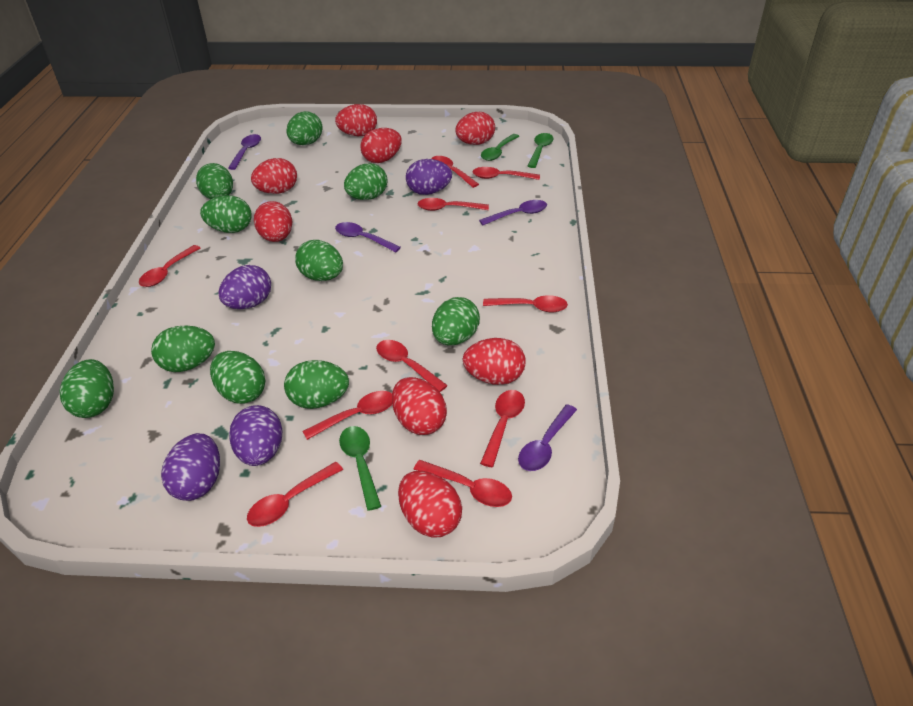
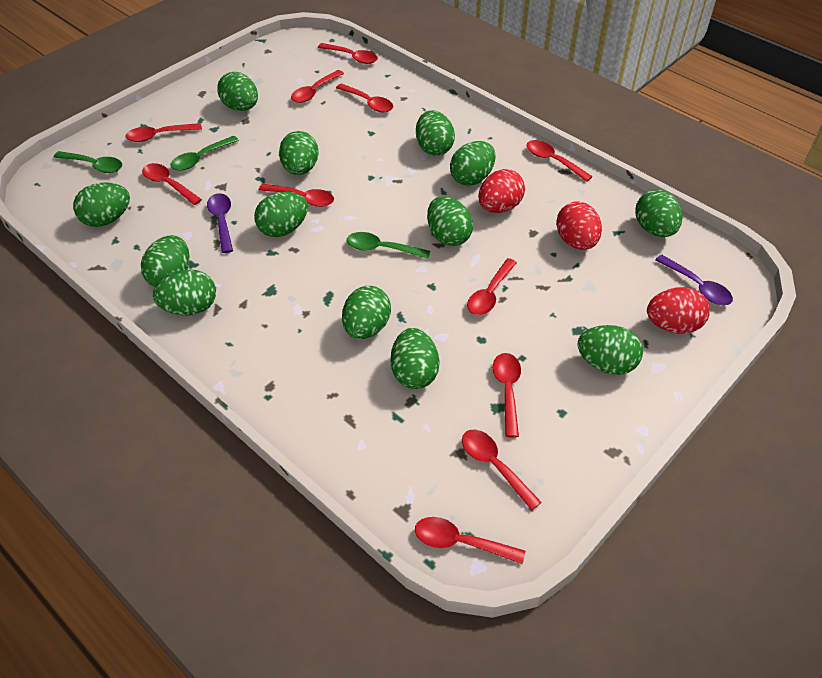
green egg: [60,359,114,418] [151,325,215,372] [196,163,233,199] [200,195,252,233] [210,351,265,404] [284,360,349,409] [286,111,323,145] [295,240,343,281] [344,163,388,200] [432,297,480,345] = 10 -> [73,182,130,227] [141,235,189,287] [153,269,216,315] [217,72,258,111] [254,192,308,237] [279,131,319,175] [342,285,391,339] [391,328,440,389] [416,110,455,156] [427,197,473,246] [450,141,495,186] [577,325,643,375] [635,190,682,237] = 13
purple egg: [161,433,220,501] [218,265,271,309] [229,405,282,466] [406,159,452,195] = 4 -> none = 0
purple spoon: [228,134,261,170] [335,222,401,252] [479,200,547,225] [518,404,577,471] = 4 -> [207,193,233,253] [655,255,733,305] = 2
red egg: [251,158,297,194] [254,201,293,242] [335,104,377,136] [360,128,402,163] [392,377,447,435] [398,471,462,538] [456,111,495,145] [463,338,525,385] = 8 -> [478,169,525,213] [556,201,602,250] [647,287,710,334] = 3
red spoon: [139,245,200,287] [247,462,343,527] [302,391,392,440] [376,340,448,392] [413,460,512,507] [417,198,489,211] [431,156,479,188] [472,167,540,180] [480,390,525,467] [483,295,568,312] = 10 -> [125,123,202,142] [142,163,202,205] [259,183,334,207] [291,70,344,103] [318,43,378,64] [336,83,393,112] [415,517,525,564] [462,430,542,511] [467,258,517,315] [493,353,521,437] [527,140,593,182] = 11

